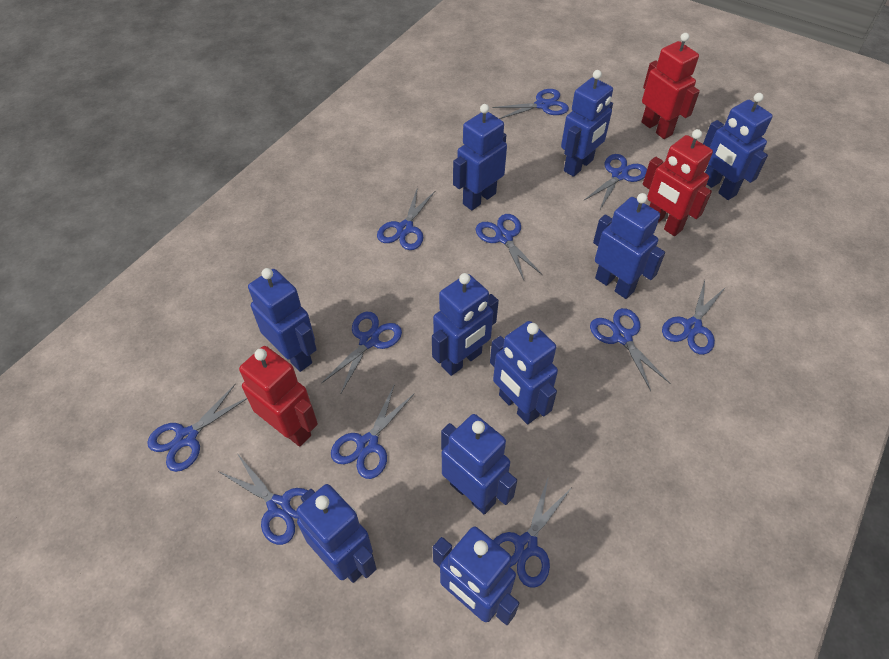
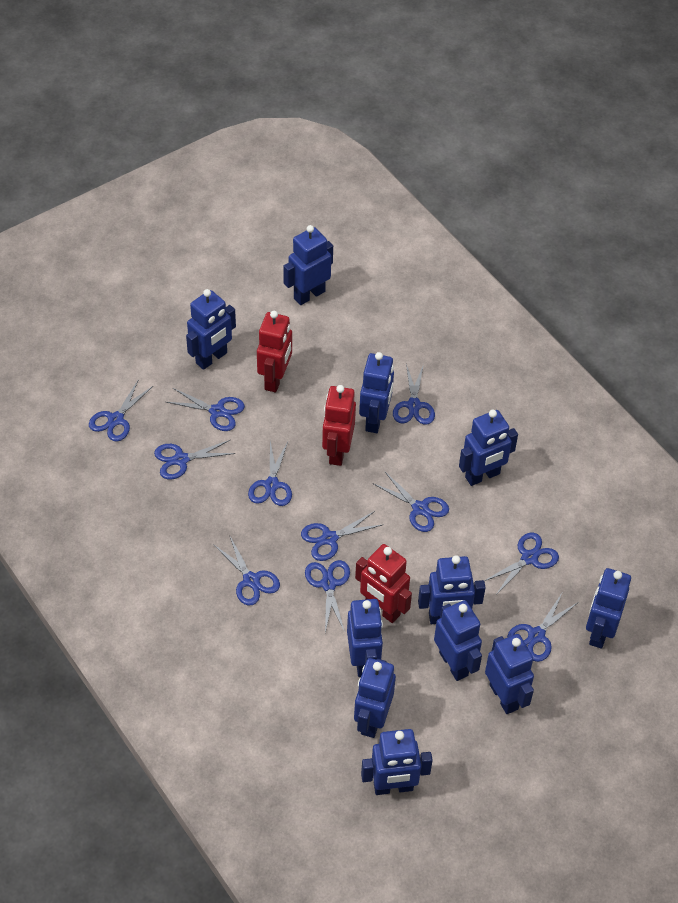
blue robot: [248,268,317,372] [296,484,377,583] [432,273,499,376] [433,526,519,625] [441,414,517,515] [453,104,507,210] [490,321,558,424] [561,70,613,177] [593,193,665,299] [703,93,773,200] = 10 -> [186,289,236,370] [283,225,333,305] [347,599,383,677] [354,658,396,738] [359,352,394,433] [361,729,433,795] [418,555,486,624] [434,600,482,681] [459,410,518,486] [485,634,534,714] [586,568,631,649] = 11

